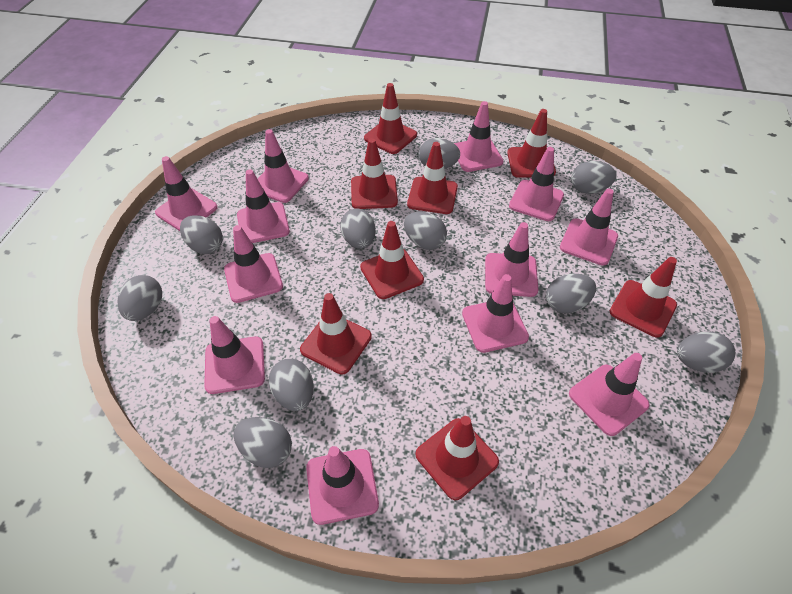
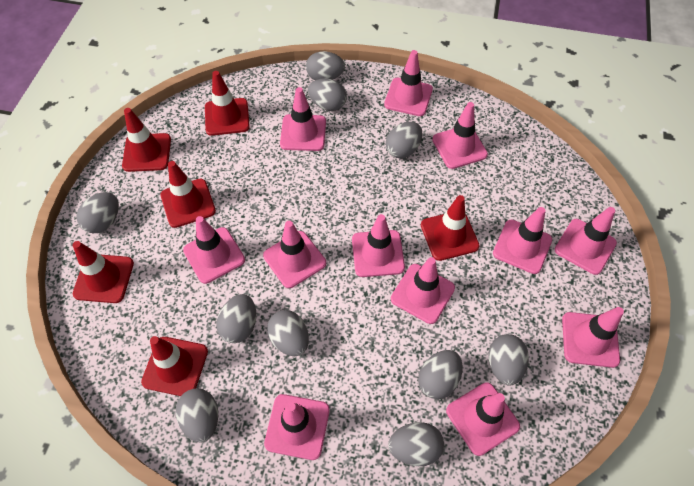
red traffic cone: [300,293,372,375] [351,138,398,209] [360,221,424,299] [364,83,417,154] [407,142,458,214] [415,416,499,500] [507,109,556,178] [610,257,677,338] = 8 -> [73,241,134,303] [122,108,171,172] [141,336,208,396] [161,161,216,228] [205,71,250,136] [421,195,480,261] = 6

